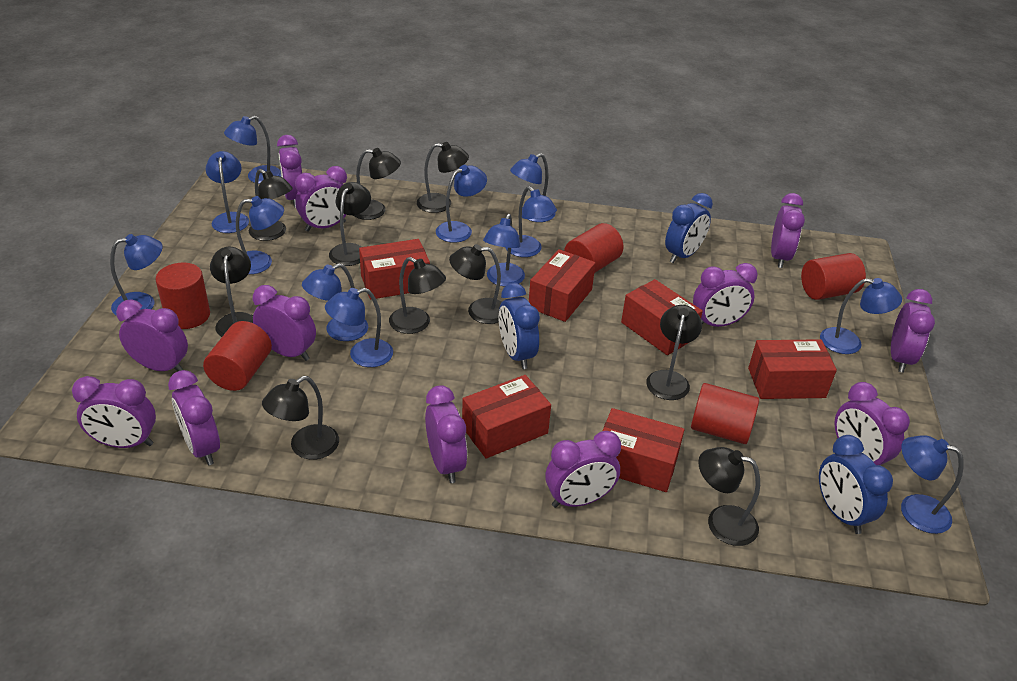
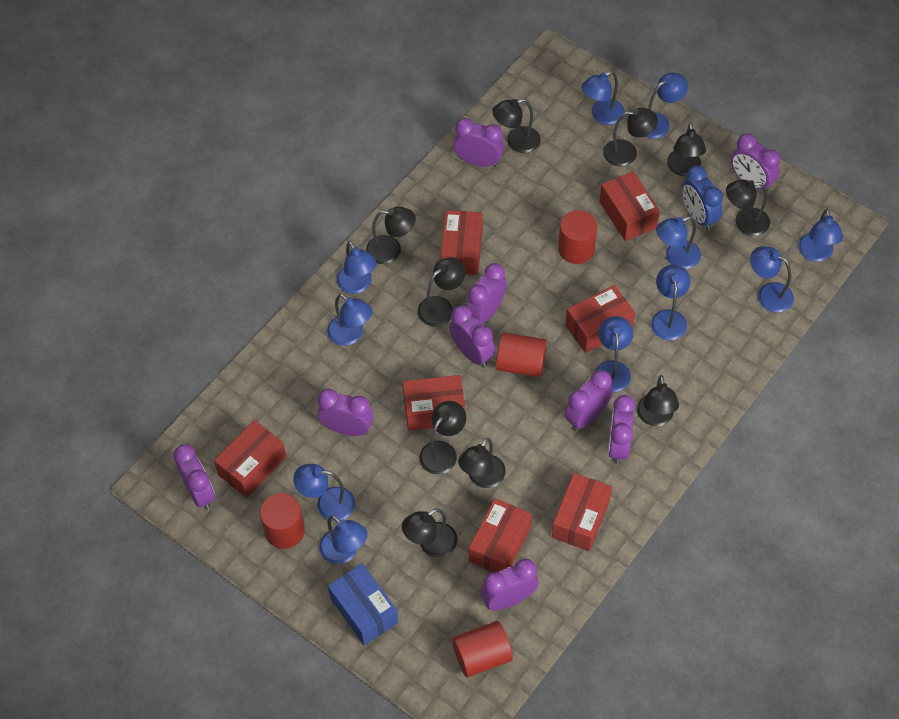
blue box: none = 0 -> [328,563,398,646] = 1
blue clock: [499,283,540,369] [665,193,713,263] [819,435,893,534] = 3 -> [682,166,723,230] = 1
blue lamp: [110,234,163,316] [206,151,249,233] [224,116,281,184] [236,196,284,274] [302,264,368,341] [325,288,393,367] [436,165,487,243] [483,214,525,287] [505,186,557,257] [510,153,555,222] [820,278,902,354] [901,435,964,534] = 12 -> [293,464,355,521] [319,515,367,564] [327,294,372,346] [337,241,377,294] [582,71,625,125] [595,316,633,392] [645,73,688,139] [651,265,691,340] [656,216,701,269] [750,246,794,313] [798,208,843,262] = 11
purple clock: [72,376,156,448] [116,300,188,372] [168,370,220,465] [253,285,316,361] [277,135,302,208] [295,166,347,232] [425,385,467,483] [546,431,621,508] [693,263,758,327] [771,193,805,268] [835,382,910,465] [891,289,935,373] = 12 -> [173,444,215,510] [318,389,373,436] [449,305,495,367] [454,118,504,167] [466,263,507,323] [481,559,539,611] [564,370,613,431] [608,395,636,464] [731,133,780,192] = 9
red box: [359,239,430,300] [462,375,551,459] [529,249,596,322] [603,408,684,492] [621,279,703,355] [748,339,837,399] = 6 -> [214,420,287,498] [403,375,465,431] [441,210,483,275] [469,498,532,572] [552,473,612,551] [566,285,635,353] [600,171,660,241] = 7
red cylinder: [156,263,210,329] [203,321,272,391] [564,223,624,273] [691,383,759,444] [801,253,866,300] = 5 -> [260,493,305,549] [452,621,513,677] [496,333,547,377] [558,210,597,264] = 4

